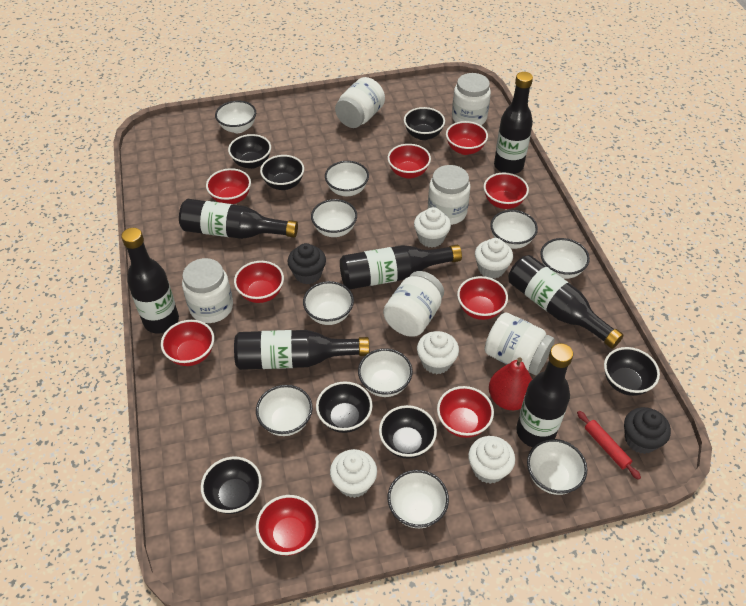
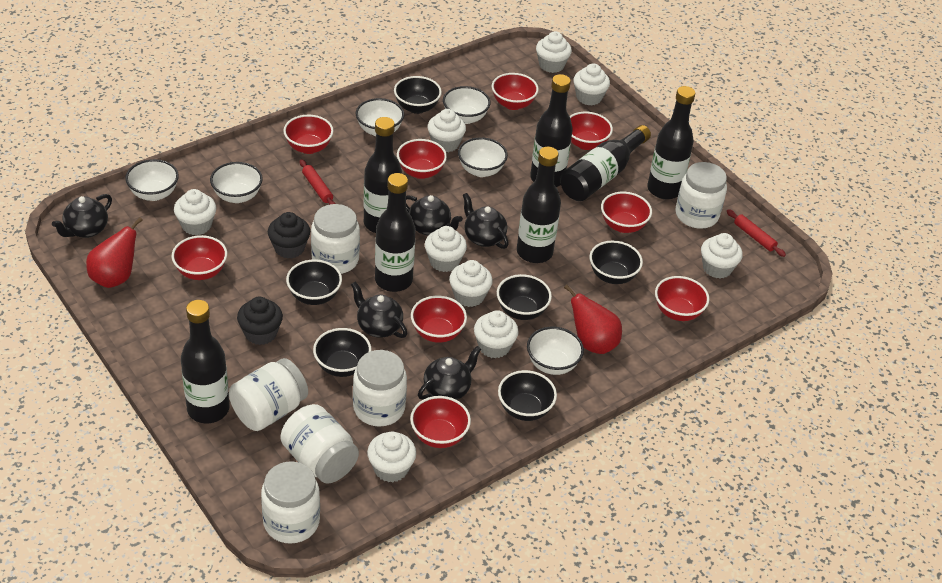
black bowl: [201,457,262,514] [228,134,271,169] [260,155,304,190] [316,381,373,433] [379,405,437,459] [404,107,445,140] [604,347,660,396] = 7 -> [286,259,342,305] [313,328,372,377] [394,76,442,114] [497,274,552,320] [498,370,557,421] [589,241,643,284] = 6
black teapot: none = 0 -> [52,194,112,238] [351,282,407,338] [406,195,463,236] [418,346,481,400] [463,193,509,249] = 5
red pear: [489,358,532,410] = 1 -> [86,217,143,288] [564,285,622,354] = 2
red rolling pin: [577,411,641,480] = 1 -> [300,159,336,205] [727,209,786,257] = 2
white bowl: [215,101,256,133] [256,385,313,436] [303,281,354,325] [311,199,357,237] [325,161,369,196] [358,348,413,397] [388,470,449,528] [490,210,538,249] [527,439,587,495] [540,238,590,279] = 10 -> [125,159,179,201] [210,162,263,203] [356,98,404,136] [443,86,491,124] [458,137,508,177] [527,327,584,375] = 6
white cupcake: [330,449,377,498] [414,207,451,248] [417,331,459,374] [468,436,515,484] [475,238,513,279] = 5 -> [174,189,216,236] [367,431,416,482] [425,226,467,272] [428,109,466,152] [449,260,493,307] [474,310,519,359] [536,32,572,73] [573,63,610,106] [701,233,743,278] = 9

